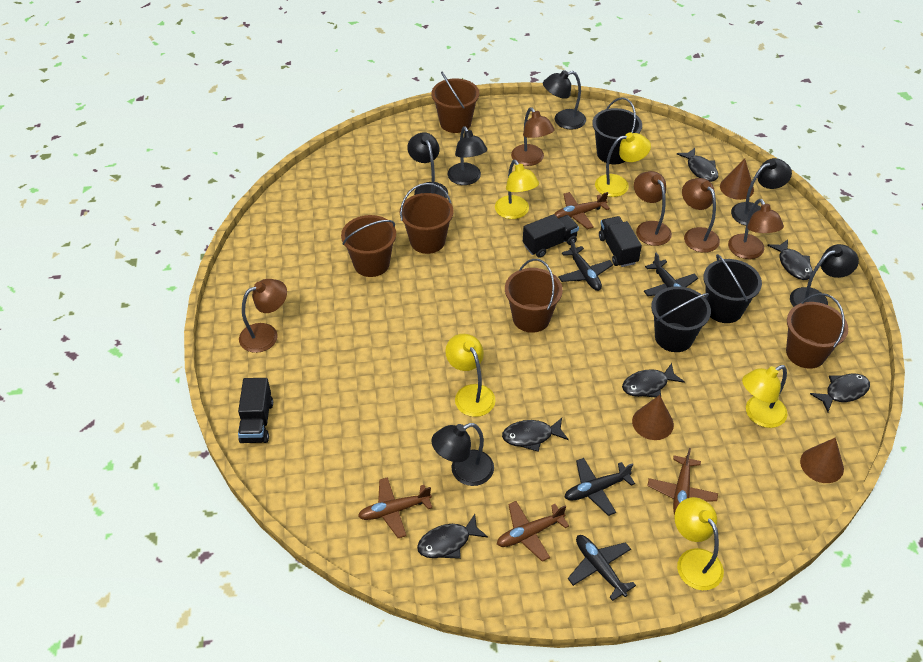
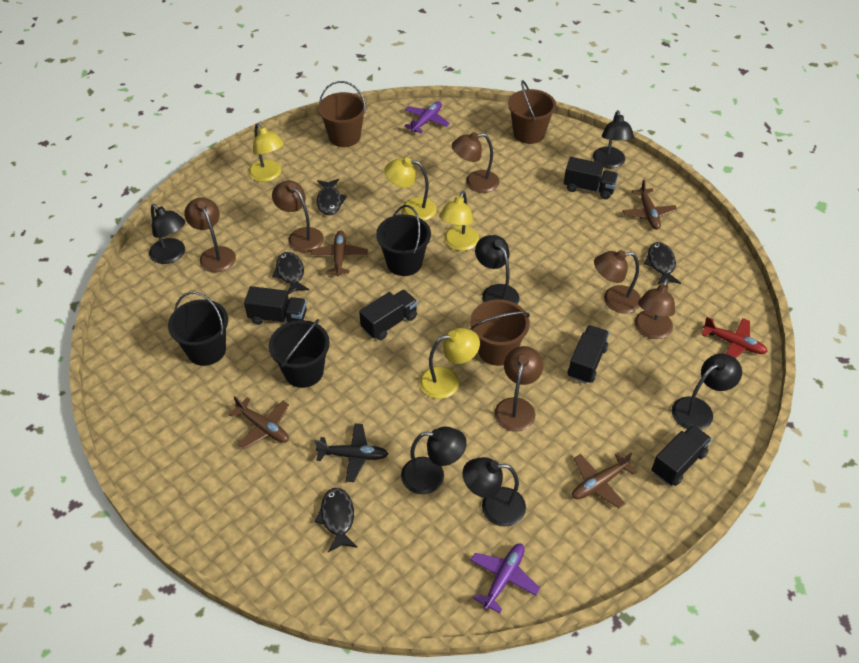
black fish: [417,514,488,559] [502,418,569,452] [622,363,685,398] [677,148,718,182] [767,239,813,280] [810,374,870,412] = 6 -> [272,252,309,295] [315,488,358,552] [316,179,347,215] [644,242,681,285] = 4
black plane: [558,239,613,291] [564,458,635,516] [568,535,636,601] [644,253,698,296] = 4 -> [314,424,388,482] = 1
black truck: [238,378,273,443] [523,214,579,258] [599,216,642,267] = 3 -> [244,286,307,325] [359,290,418,340] [564,157,618,199] [568,325,609,384] [651,425,712,486] = 5
brown bucket: [341,215,396,277] [400,183,454,254] [431,72,479,133] [505,259,563,333] [786,293,848,369] = 5 -> [318,81,366,147] [470,299,530,366] [508,80,556,144] = 3
brown cone: [632,395,674,440] [720,159,754,200] [800,438,844,483] = 3 -> none = 0
brown lamp: [239,279,287,353] [511,107,555,166] [634,171,672,246] [682,178,720,253] [728,199,784,259] = 5 -> [184,197,236,272] [272,180,324,252] [452,132,500,193] [494,346,544,432] [594,250,641,313] [634,278,675,339] = 6
purple plane: none = 0 -> [404,101,450,133] [470,543,540,613] = 2
red plane: none = 0 -> [702,317,768,358] = 1
yellow lamp: [445,334,496,417] [495,160,539,219] [595,132,651,197] [674,497,724,590] [742,365,787,428] = 5 -> [249,124,284,182] [384,158,437,221] [419,328,480,399] [439,191,479,251] = 4

